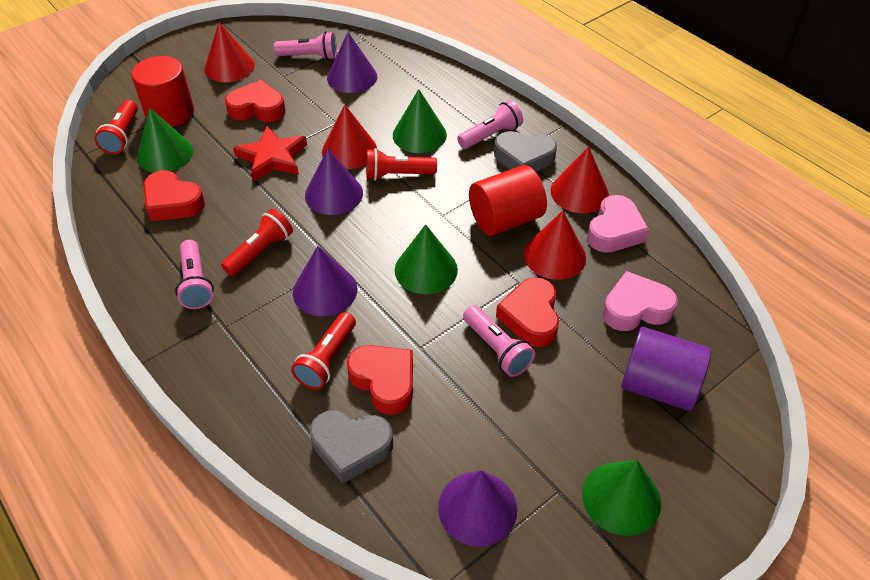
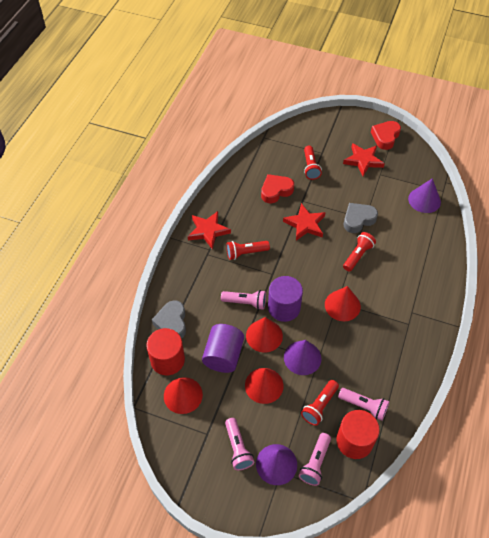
green cone: [137,108,194,173] [393,89,447,153] [395,224,458,294] [582,460,661,536] = 4 -> none = 0
pink heart: [587,195,649,253] [602,271,678,331] = 2 -> none = 0
purple cone: [293,246,357,316] [305,148,363,215] [327,32,377,93] [438,470,517,547] = 4 -> [256,444,297,485] [284,340,322,375] [408,178,441,213] = 3
purple cylinder: [621,327,711,411] = 1 -> [202,324,244,373] [268,276,303,322] = 2
red heart: [143,170,205,221] [225,80,285,122] [347,345,413,415] [496,277,559,347] = 4 -> [261,174,294,204] [371,121,401,150] = 2
red star: [233,126,307,182] = 1 -> [188,211,231,249] [283,203,326,241] [343,143,385,176] = 3

